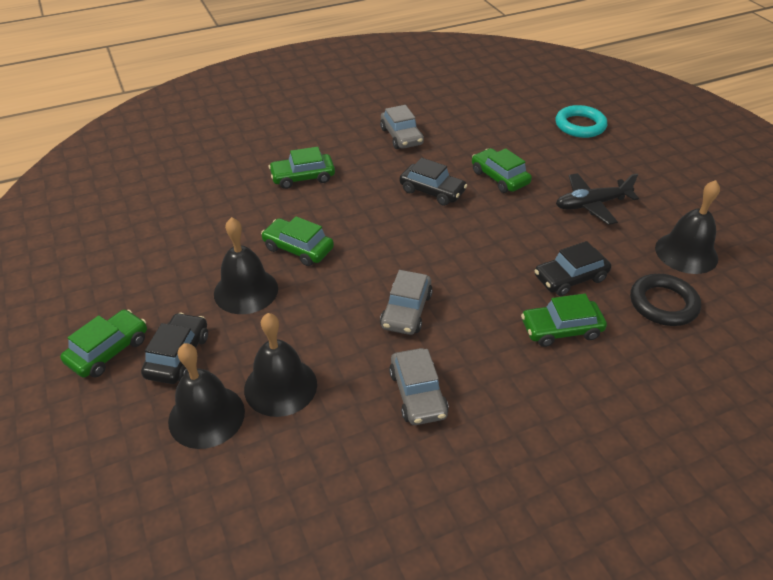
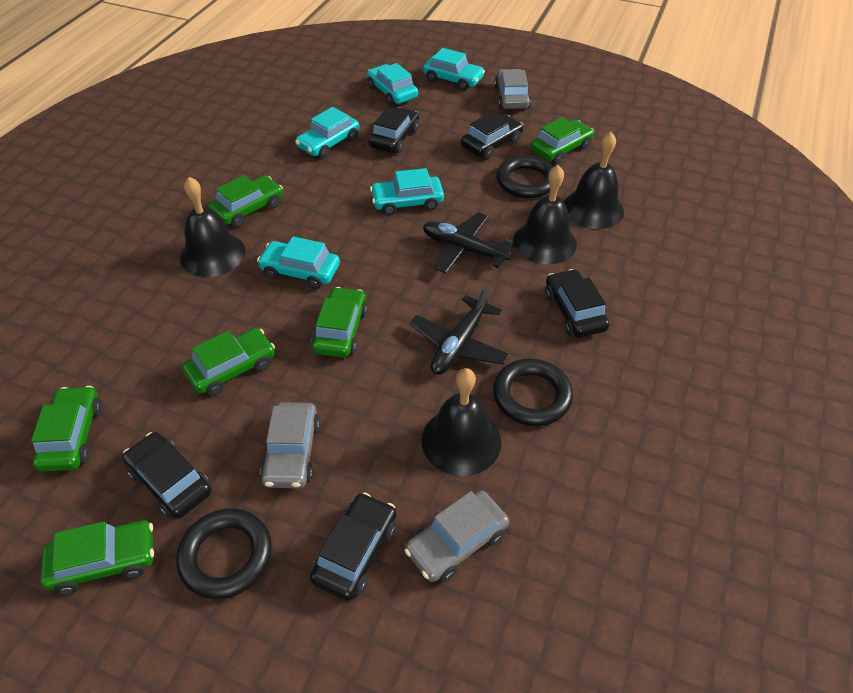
black car: [141,313,208,384] [399,158,467,206] [535,241,611,296] = 3 -> [122,432,211,518] [310,492,396,601] [369,107,419,153] [461,112,523,159] [545,269,610,338] = 5
black plane: [556,173,639,225] = 1 -> [410,284,510,375] [423,213,515,273] = 2
black ring: [630,274,701,326] = 1 -> [177,508,272,599] [493,358,573,426] [497,155,553,198] = 3
green car: [60,309,147,378] [261,216,334,266] [269,147,335,189] [472,148,532,193] [521,294,607,347] = 5 -> [31,386,102,472] [40,520,154,594] [182,328,275,396] [209,175,283,227] [311,287,368,358] [530,117,594,164] = 6
turquoise car: none = 0 -> [257,236,340,289] [295,107,359,158] [367,63,418,106] [370,168,444,215] [423,48,485,91] = 5
turquoise ring: [555,105,607,138] = 1 -> none = 0

